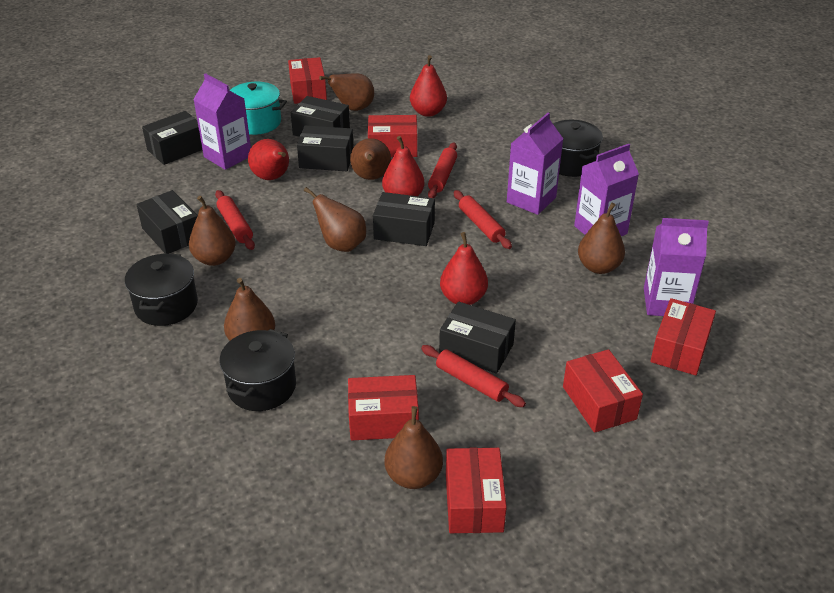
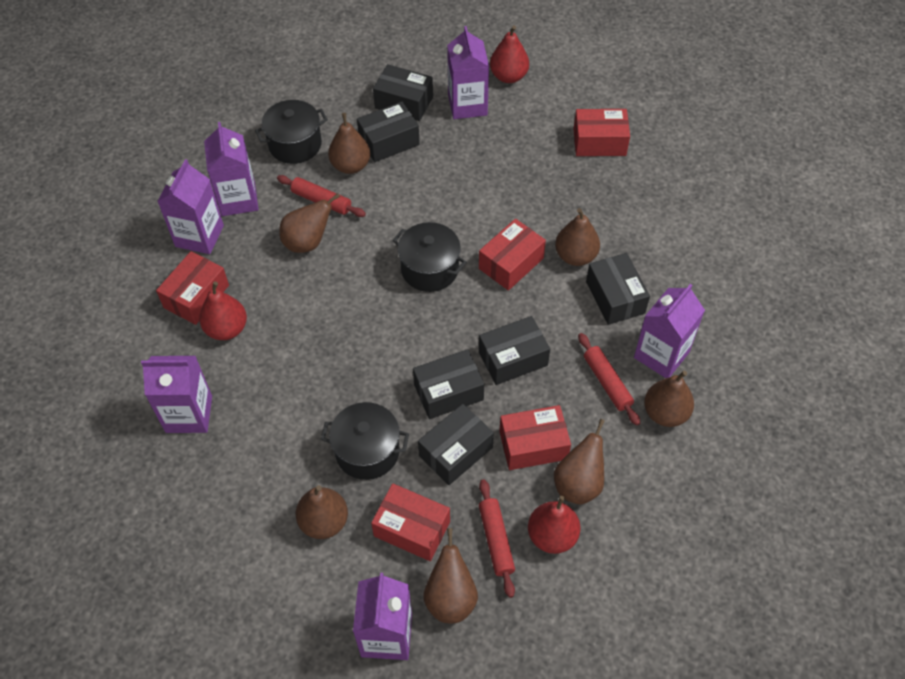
purple carton: [193,73,251,170] [507,113,563,215] [574,144,639,236] [644,218,709,316] = 4 -> [141,356,212,433] [157,159,224,254] [204,122,259,216] [353,573,412,660] [447,26,489,119] [634,284,705,378] = 6
red box: [288,57,327,104] [348,375,419,440] [368,115,417,157] [446,448,507,533] [563,349,643,433] [650,298,716,375] = 6 -> [156,251,229,325] [371,483,450,561] [479,219,546,291] [499,405,571,470] [574,109,630,156] = 5
red pear: [248,139,289,180] [382,136,424,196] [410,55,447,117] [440,232,488,305] = 4 -> [199,281,247,340] [490,25,529,83] [528,496,581,554] = 3
red rolling pin: [215,190,255,250] [421,345,526,407] [428,142,457,198] [454,190,512,249] = 4 -> [277,175,366,217] [479,479,515,598] [578,333,640,425] = 3
turquoise pot: [229,82,287,135] = 1 -> none = 0

